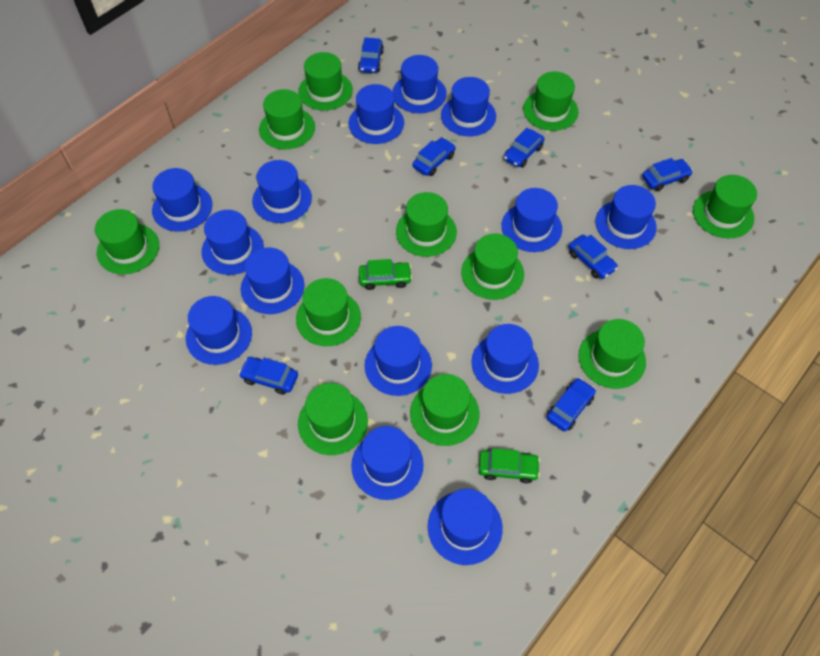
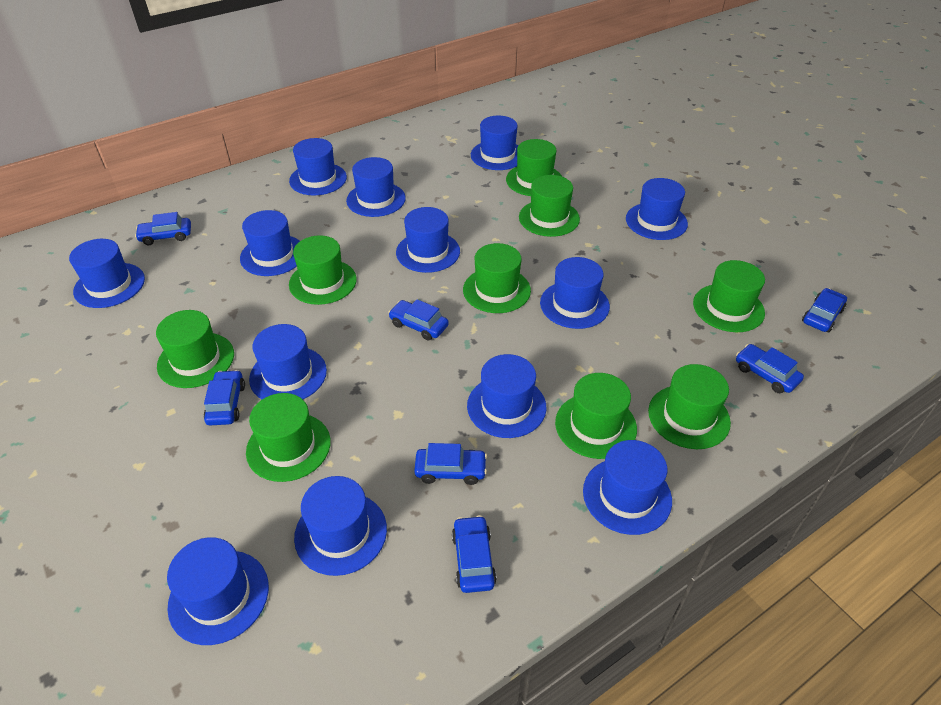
blue hat: [152,168,212,232] [186,296,252,365] [202,210,264,275] [241,247,304,314] [252,160,312,223] [348,84,404,144] [351,426,424,500] [365,326,432,396] [392,55,447,113] [428,489,503,565] [441,77,496,136] [471,324,539,394] [501,188,562,252] [595,185,657,249] = 14 -> [69,239,145,308] [167,537,269,645] [240,210,300,276] [249,324,327,399] [289,138,347,196] [294,476,387,576] [346,157,406,217] [396,207,460,273] [467,354,547,438] [471,116,518,170] [540,257,610,329] [583,440,672,535] [626,178,688,240] = 13
green car: [359,259,412,290] [479,448,540,483] = 2 -> none = 0
green hat: [95,209,159,274] [259,89,315,149] [296,278,361,346] [298,52,353,111] [298,383,368,455] [396,192,457,257] [410,374,479,446] [461,233,524,300] [523,71,578,131] [578,319,646,389] [693,175,757,238] = 11 -> [156,310,234,388] [246,393,331,482] [289,235,357,305] [463,243,531,313] [506,139,562,196] [519,175,580,237] [555,373,637,459] [648,364,731,449] [693,260,765,332] = 9

